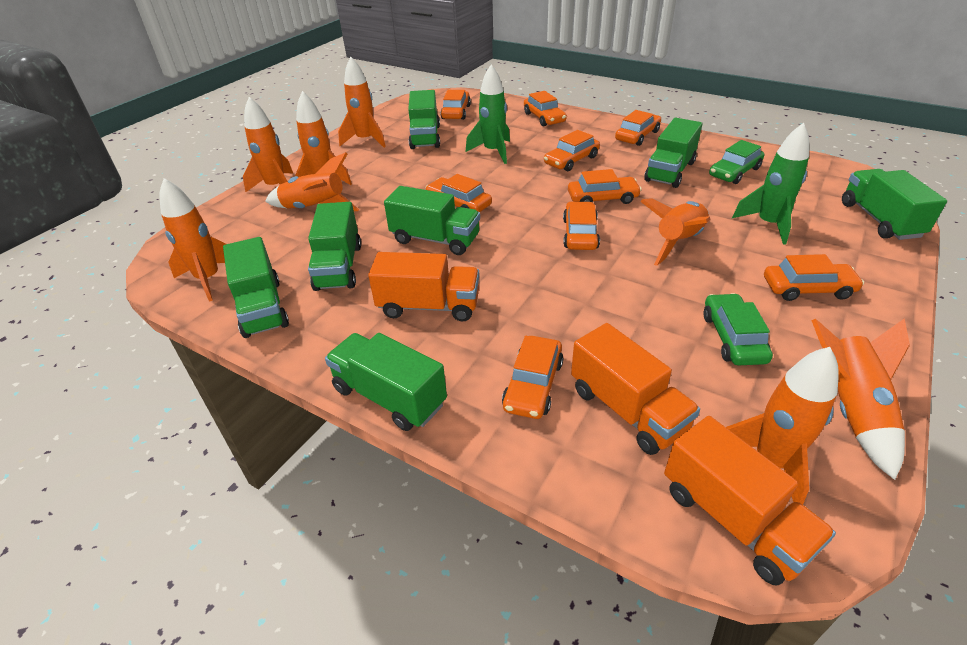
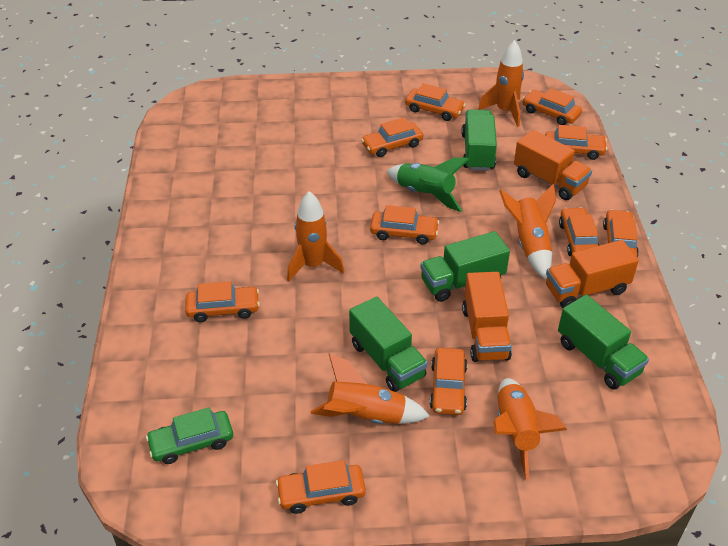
green car: [703,293,773,365] [709,140,764,184] = 2 -> [146,407,233,464] = 1
green rocket: [466,65,510,164] [732,123,809,245] = 2 -> [386,157,469,212] = 1
green truck: [223,237,289,338] [308,202,361,291] [325,333,447,431] [384,186,480,255] [408,90,440,149] [644,118,702,188] [842,169,947,240] = 7 -> [349,296,428,392] [420,231,510,302] [461,110,497,171] [558,295,649,390] = 4
orange car: [425,174,492,212] [440,90,471,120] [502,336,563,419] [524,91,567,127] [544,130,600,171] [563,201,600,250] [568,169,642,204] [615,110,661,146] [764,254,864,301] = 9 -> [185,281,260,322] [276,460,366,514] [361,117,423,157] [370,205,439,244] [405,83,466,121] [430,348,467,415] [522,88,582,125] [545,125,607,160] [559,207,600,256] [603,209,639,258] = 10
orange rocket: [160,178,226,302] [243,97,293,192] [265,152,359,211] [295,91,352,185] [338,57,386,147] [640,198,710,266] [726,347,839,504] [811,318,910,480] = 8 -> [287,191,344,282] [310,353,430,424] [478,40,524,127] [493,378,567,479] [499,184,556,280] = 5

